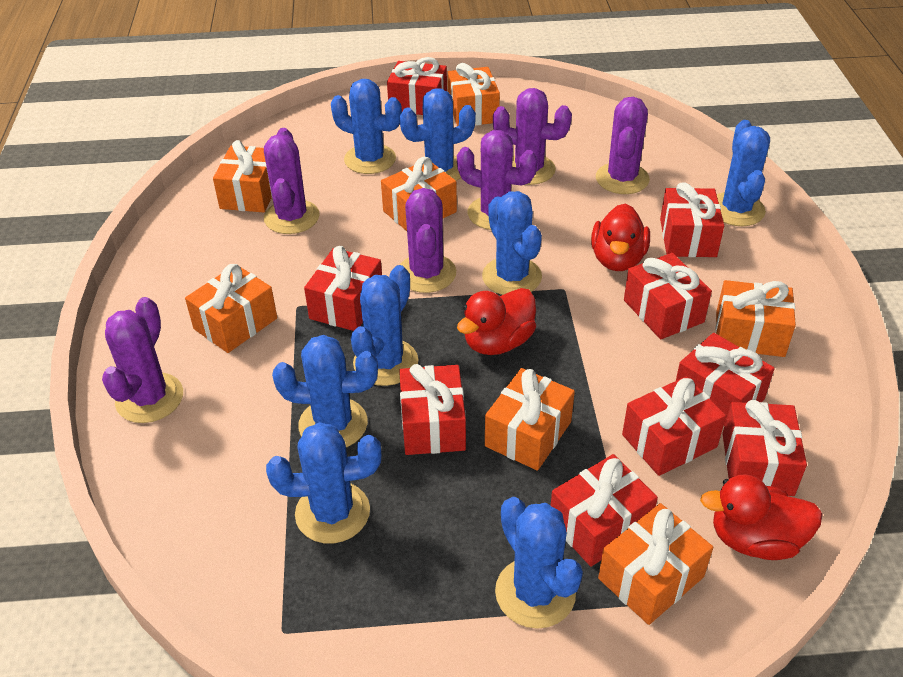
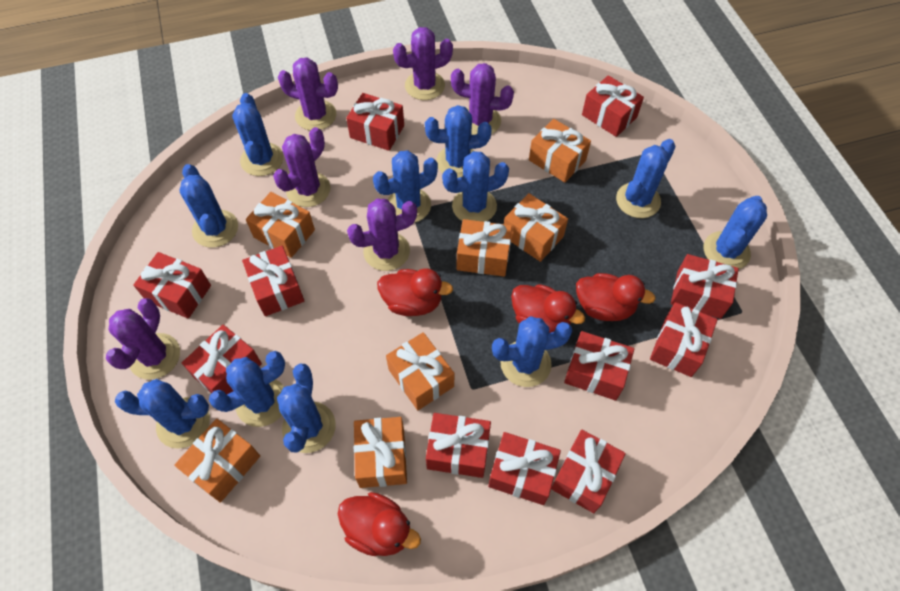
blue cactus: [266,422,381,544] [272,335,378,447] [331,79,402,174] [351,265,418,386] [400,88,476,181] [482,191,542,295] [495,497,583,629] [717,120,770,226] = 8 -> [115,379,210,449] [179,164,238,248] [209,351,285,427] [232,93,284,176] [277,364,336,453] [373,150,438,223] [425,105,492,178] [442,151,509,222] [492,316,573,387] [616,139,676,218] [704,196,767,269] = 11
red duck: [457,288,536,355] [591,203,650,271] [700,474,822,560] = 3 -> [338,492,421,556] [377,268,453,316] [511,284,585,333] [576,273,656,321] = 4
red gift: [304,246,382,331] [387,57,447,115] [399,364,466,455] [551,454,658,567] [622,376,726,476] [624,253,712,339] [660,182,724,257] [676,333,775,426] [722,400,807,496] = 9 -> [133,252,211,319] [182,325,262,394] [242,246,304,316] [346,93,404,151] [426,413,491,478] [488,432,561,505] [551,430,626,513] [564,331,634,401] [582,75,644,137] [650,302,718,377] [671,254,739,319] = 11

